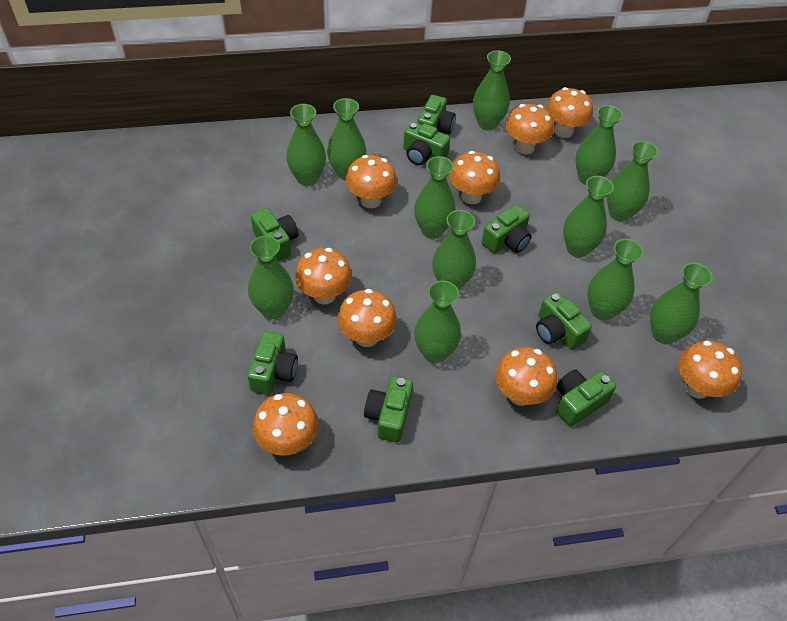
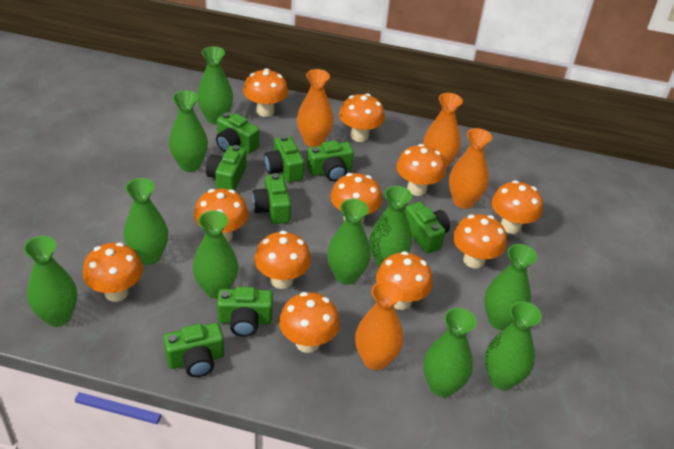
green vase: [248,236,294,319] [286,104,326,186] [327,98,366,180] [414,156,456,239] [414,281,461,363] [432,210,476,290] [473,50,511,130] [563,176,614,257] [575,105,623,185] [587,239,643,321] [607,141,658,222] [650,263,713,344] = 12 -> [24,236,77,327] [124,178,168,265] [169,90,208,172] [193,211,238,299] [197,46,233,124] [327,199,371,285] [370,186,412,267] [423,308,476,397] [484,244,537,330] [485,301,542,390] = 10
orange mushroom: [253,393,319,456] [295,248,352,304] [338,289,397,347] [345,155,397,208] [449,151,500,204] [495,347,557,406] [506,104,554,154] [546,87,593,138] [678,341,742,399] = 9 -> [83,242,143,302] [194,188,248,242] [243,68,288,117] [254,231,311,289] [279,292,340,353] [331,173,382,224] [339,93,385,142] [376,251,433,310] [396,144,445,196] [453,214,507,269] [491,180,543,234] = 11
orange vase: none = 0 -> [297,69,334,147] [355,281,403,370] [423,93,463,169] [449,128,492,209] = 4

